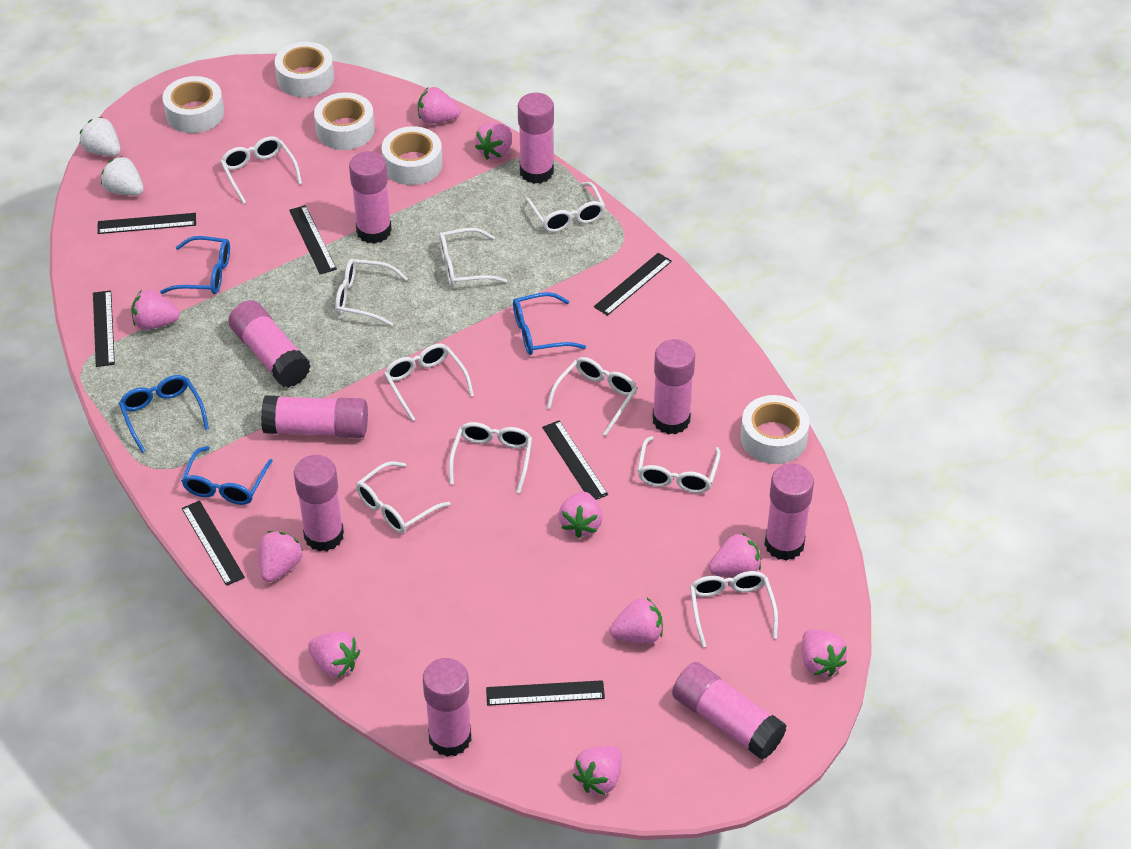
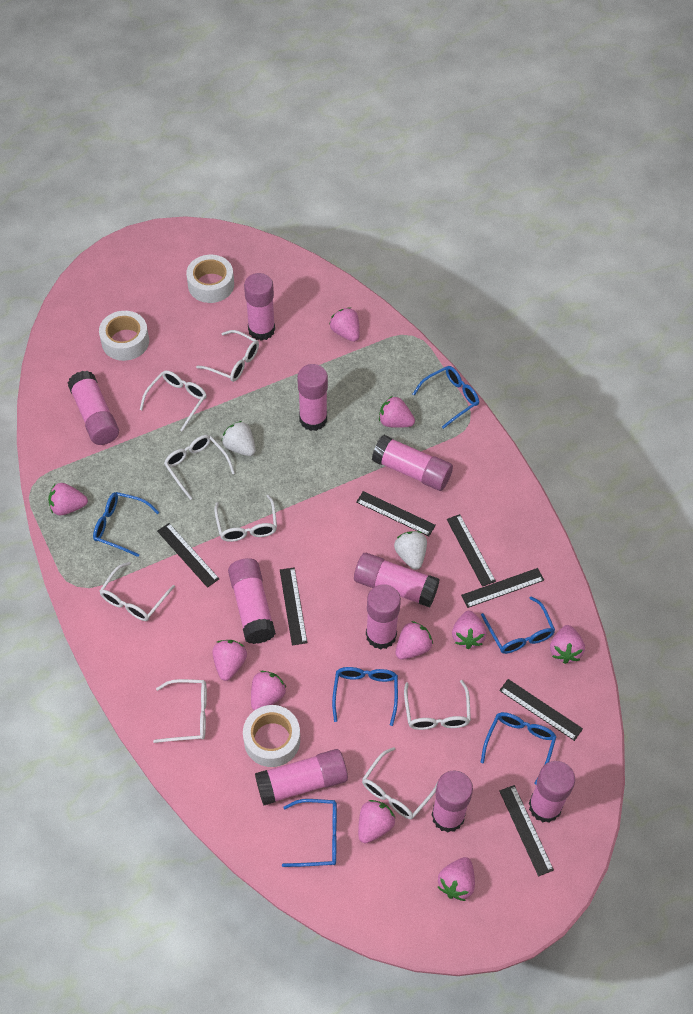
blue glasses: [119,375,209,453] [160,236,230,294] [181,446,273,505] [513,292,586,355] = 4 -> [93,492,159,557] [282,799,337,867] [332,667,398,726] [413,366,479,429] [481,597,555,654] [481,712,556,784] = 6
pink glue stick: [228,300,311,388] [261,395,368,438] [294,455,344,551] [349,151,392,244] [423,658,471,757] [518,93,554,184] [652,339,695,434] [672,662,787,760] [764,464,814,561] = 9 -> [67,371,119,445] [228,558,276,644] [244,273,275,341] [255,749,348,806] [297,364,328,431] [354,553,440,607] [366,584,401,650] [372,435,453,491] [432,771,473,833] [529,761,575,823] = 10
white glasses: [220,136,302,204] [335,258,408,326] [356,461,451,533] [384,344,474,421] [439,228,507,287] [449,422,532,493] [525,182,605,232] [547,357,637,436] [638,436,721,493] [690,571,778,647] = 10 -> [100,562,175,621] [140,370,207,432] [153,679,207,743] [164,435,235,500] [196,330,259,382] [214,495,277,542] [362,747,437,819] [404,680,471,730] = 8
white tape: [163,76,224,133] [275,42,334,97] [314,92,375,150] [382,126,443,185] [740,395,809,464] = 5 -> [99,311,149,361] [186,255,234,303] [243,705,300,767] = 3

